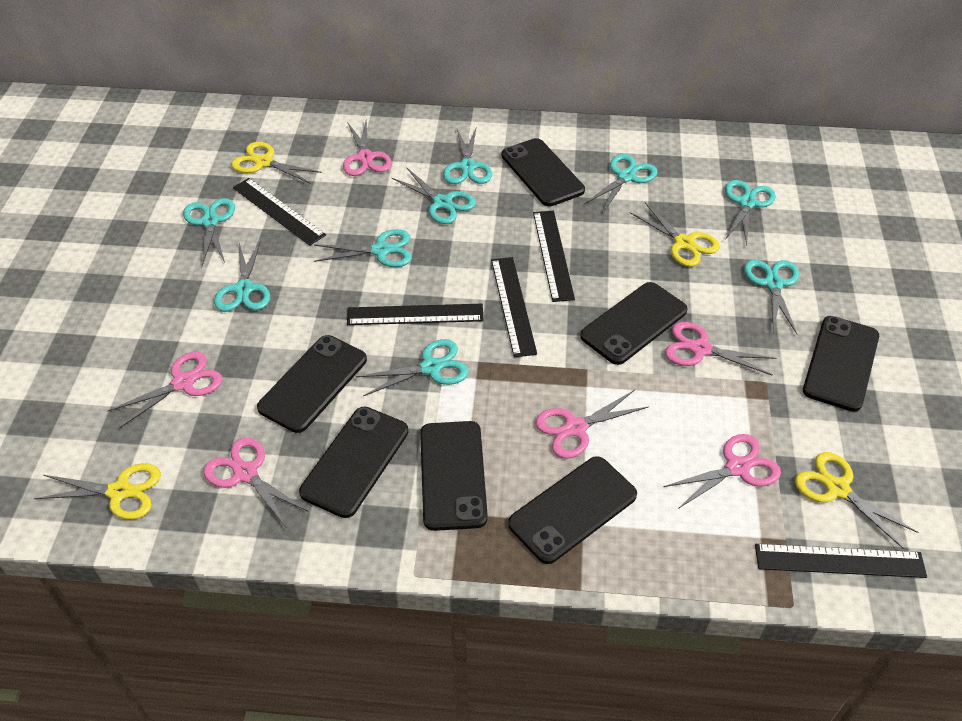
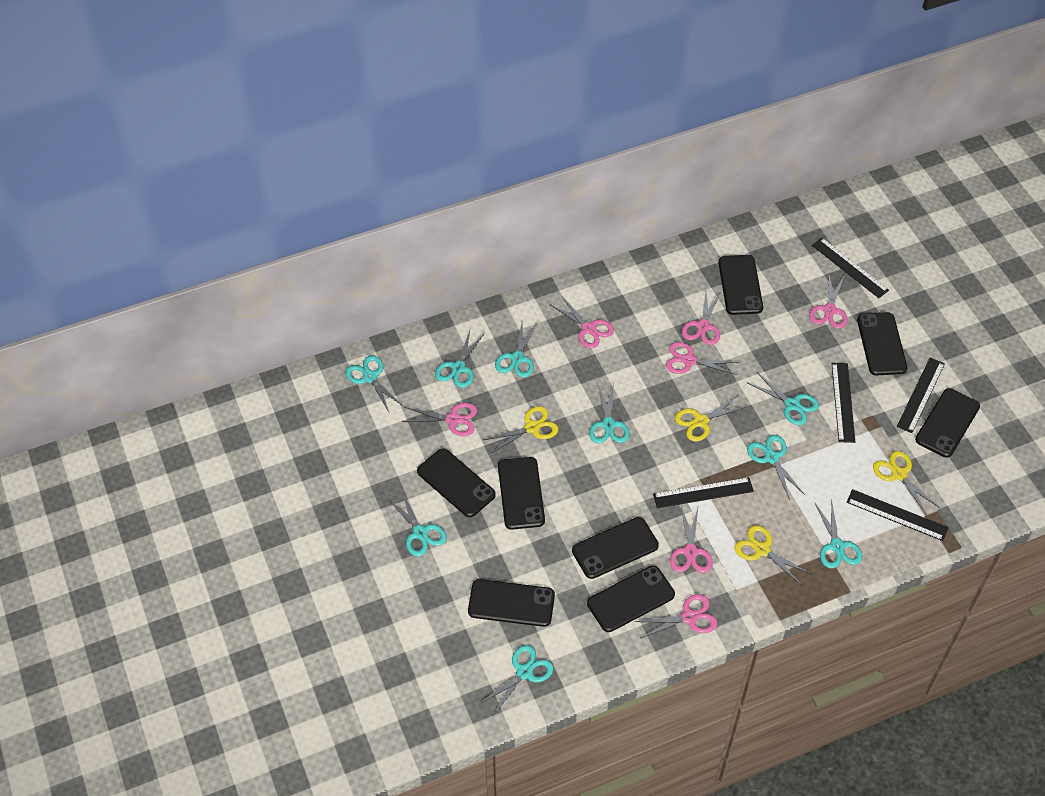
black phone: [257,335,367,433] [299,407,409,518] [420,421,488,531] [502,138,585,206] [508,456,637,564] [580,282,688,365] [803,316,879,412] = 7 -> [417,448,496,517] [468,579,555,627] [498,457,545,530] [572,517,659,579] [587,566,675,632] [718,255,763,315] [857,312,907,376] [915,388,980,458] = 8
pink scissors: [107,352,222,429] [204,437,309,528] [343,120,392,176] [535,390,648,459] [663,434,781,509] [665,322,776,376] = 6 -> [402,403,477,436] [551,295,614,348] [635,594,717,638] [666,342,739,375] [670,505,713,573] [682,291,721,345] [809,273,848,329] = 7

